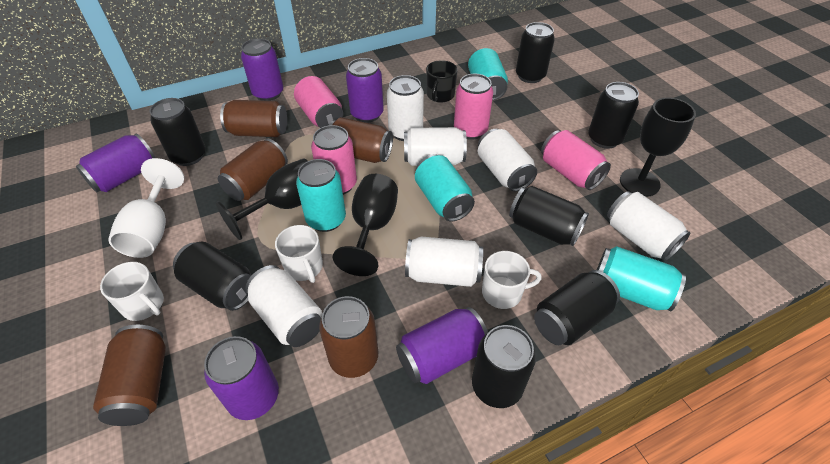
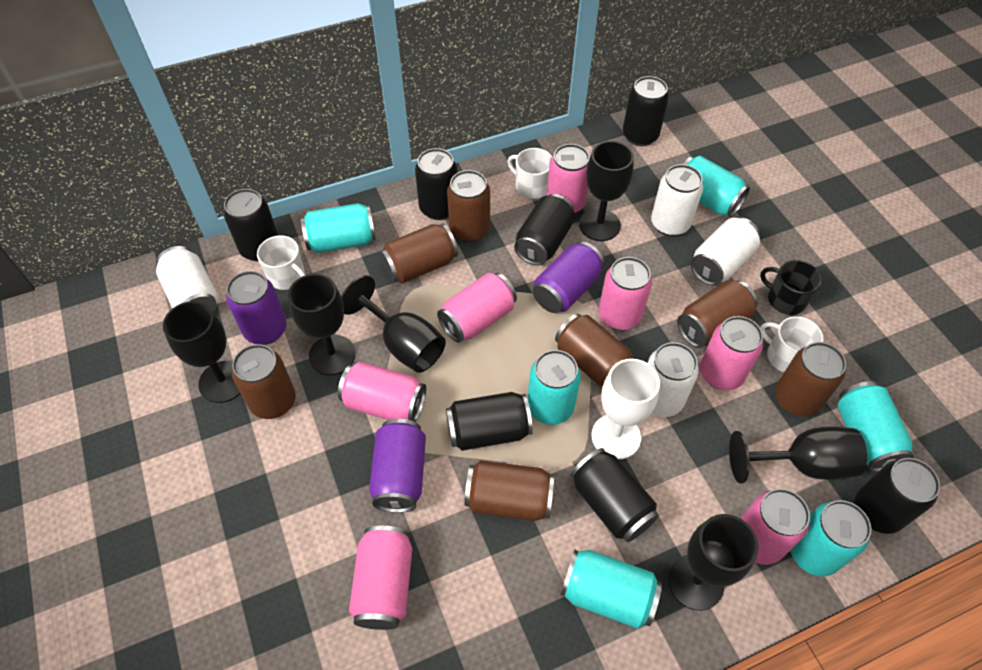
black goblet: [216,159,308,240] [333,174,398,276] [620,98,696,197] = 3 -> [163,301,241,403] [288,274,356,375] [341,275,446,373] [579,141,634,241] [668,514,758,611] [729,427,867,484] = 6
brown can: [93,325,166,426] [218,139,288,201] [220,100,287,137] [319,296,378,378] [329,117,393,163] = 5 -> [232,344,296,419] [379,223,458,283] [447,170,490,242] [464,460,554,521] [555,314,634,386] [677,280,758,348] [775,342,846,417] = 7
pink can: [294,76,343,128] [311,125,357,195] [454,74,493,140] [541,130,611,190] = 4 -> [338,361,426,422] [349,526,412,630] [437,273,517,343] [547,144,590,213] [599,257,652,330] [700,316,763,390] [740,489,810,565] = 7
purple can: [76,134,155,192] [204,336,279,420] [241,38,283,101] [346,58,384,123] [396,307,488,384] = 5 -> [226,271,287,345] [369,419,426,513] [533,241,604,313] = 3
turquoise can: [296,159,346,232] [415,154,475,221] [468,48,508,101] [597,246,686,312] = 4 -> [301,203,376,253] [528,350,581,425] [561,550,662,629] [683,156,750,217] [790,500,871,576] [837,381,914,472] = 6
white can: [245,265,322,347] [387,75,424,141] [404,127,467,166] [405,236,483,287] [478,129,537,192] [607,191,690,261] = 6 -> [156,246,219,313] [648,342,699,417] [651,164,703,236] [690,217,760,286] = 4

